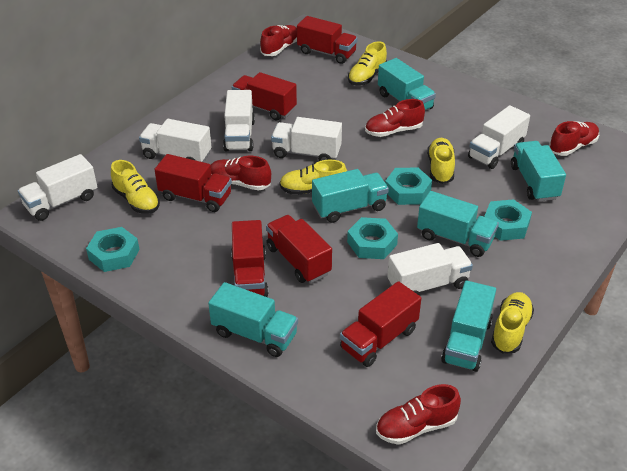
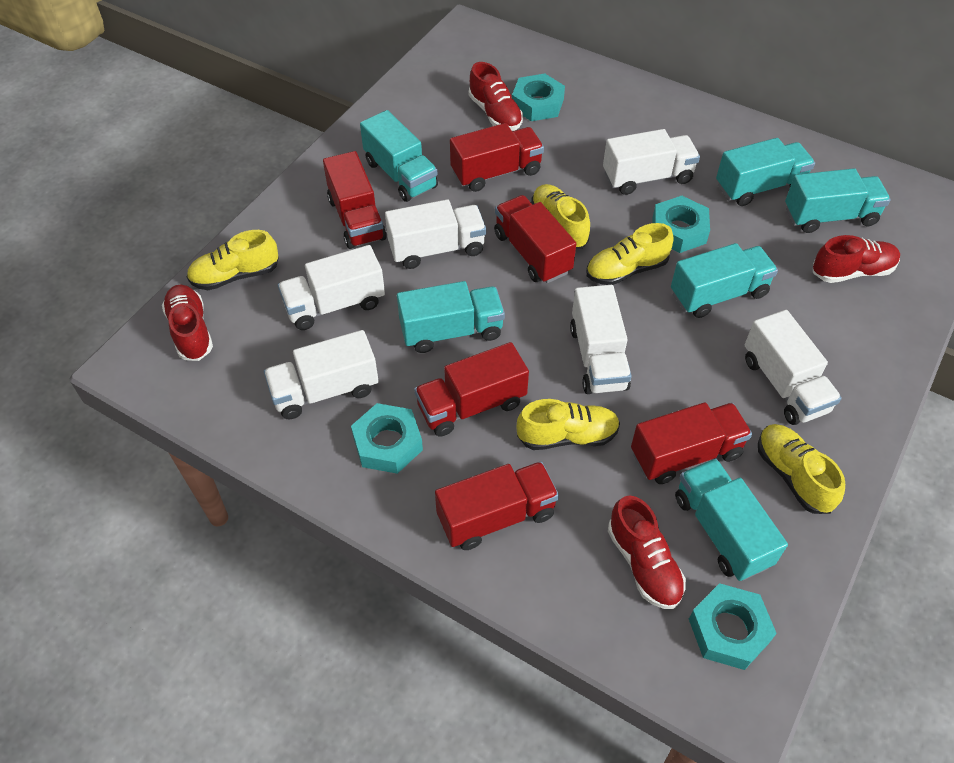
red shoe: [211,156,271,190] [260,25,297,56] [365,99,425,137] [376,384,461,445] [549,121,599,156] = 5 -> [162,285,213,361] [469,62,523,131] [608,495,686,609] [813,235,900,283] = 4

